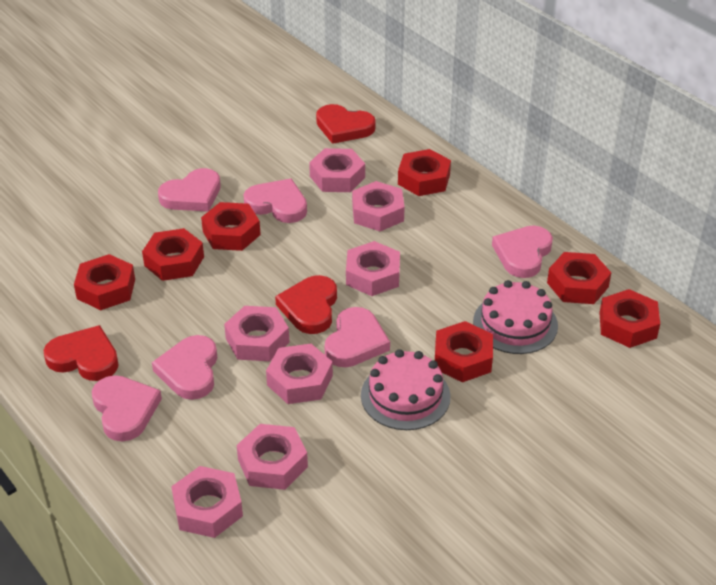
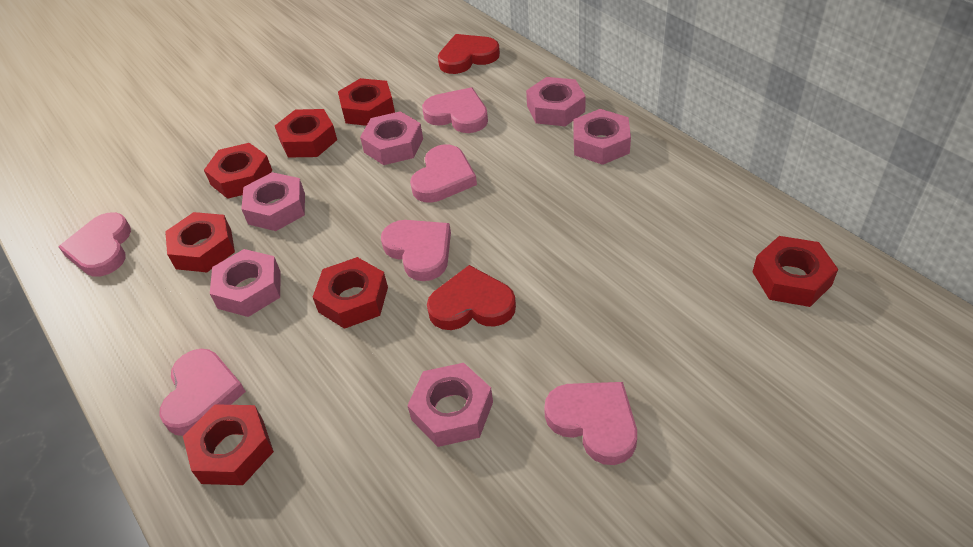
pink cake: [361,349,451,430] [473,280,558,354] = 2 -> none = 0
pink nut: [171,466,243,538] [224,306,289,361] [237,424,308,490] [266,344,333,404] [309,148,365,192] [346,241,400,296] [352,181,405,231] = 7 -> [210,249,281,317] [241,172,305,231] [360,111,423,165] [407,363,493,447] [526,77,586,126] [573,109,631,165] = 6
red heart: [44,325,119,381] [275,275,337,334] [316,104,376,144] = 3 -> [427,265,516,330] [438,34,500,74] = 2

